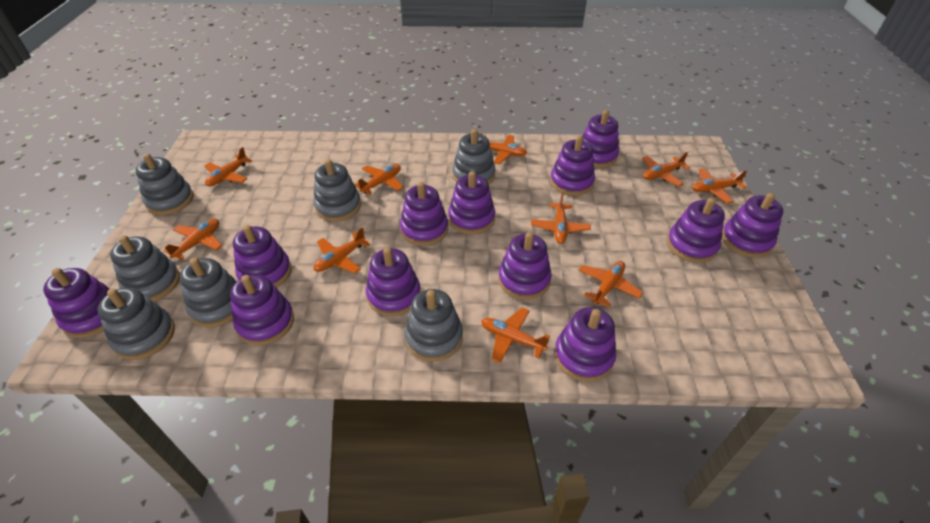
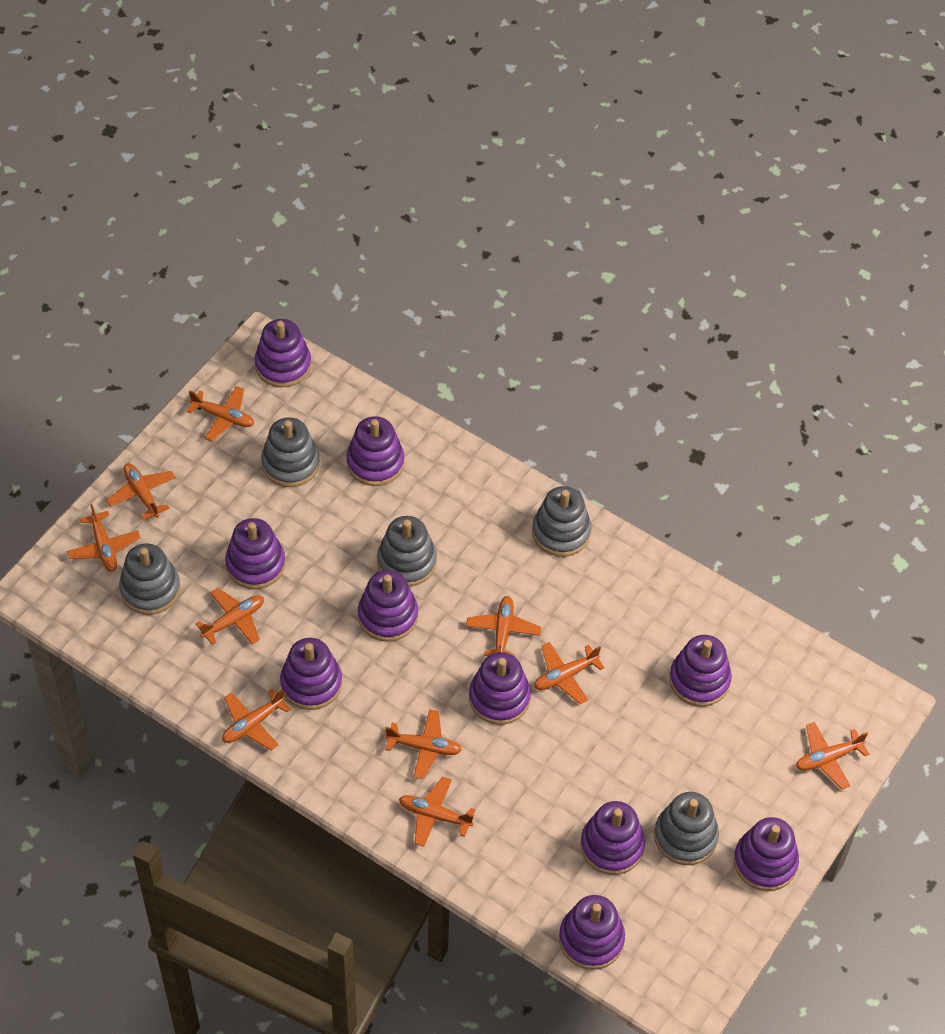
grey stacking toy: [98,288,175,360] [110,235,180,301] [136,153,194,215] [179,258,237,327] [314,159,361,221] [404,289,463,361] [452,129,495,185] = 7 -> [119,543,181,615] [261,417,320,487] [377,516,437,587] [532,486,591,557] [654,792,719,865] = 5
purple stacking toy: [43,268,110,338] [230,275,294,345] [233,225,292,288] [366,247,421,316] [400,182,448,246] [448,171,495,234] [498,232,552,300] [550,136,595,196] [554,307,616,382] [582,110,619,168] [667,198,725,263] [722,193,783,258] = 12 -> [225,518,286,589] [255,319,311,388] [280,638,342,710] [346,416,404,486] [358,570,418,642] [469,652,531,725] [559,895,625,970] [580,801,645,875] [669,635,732,707] [734,817,799,891] = 10

